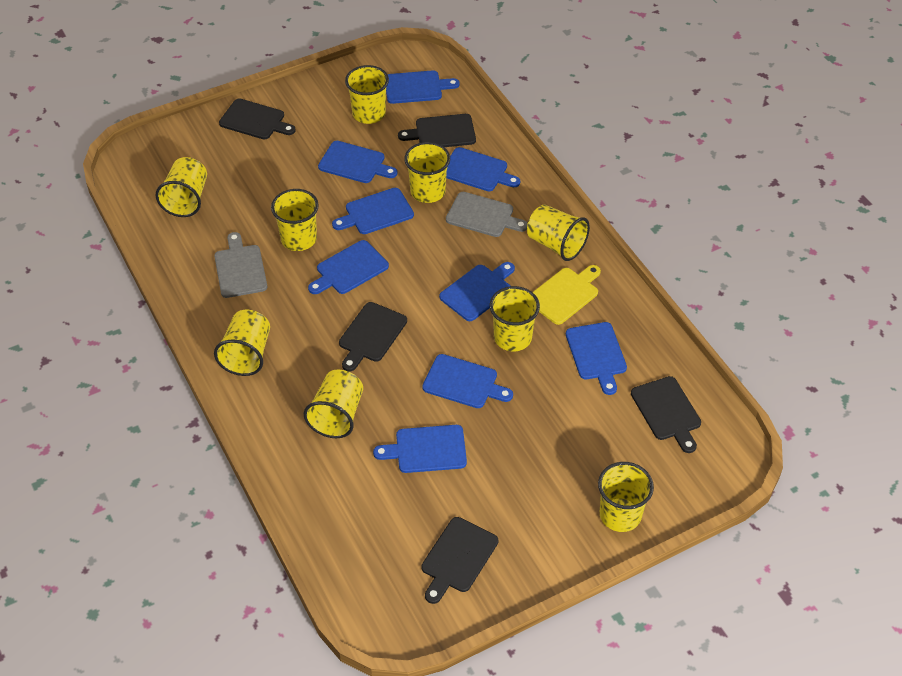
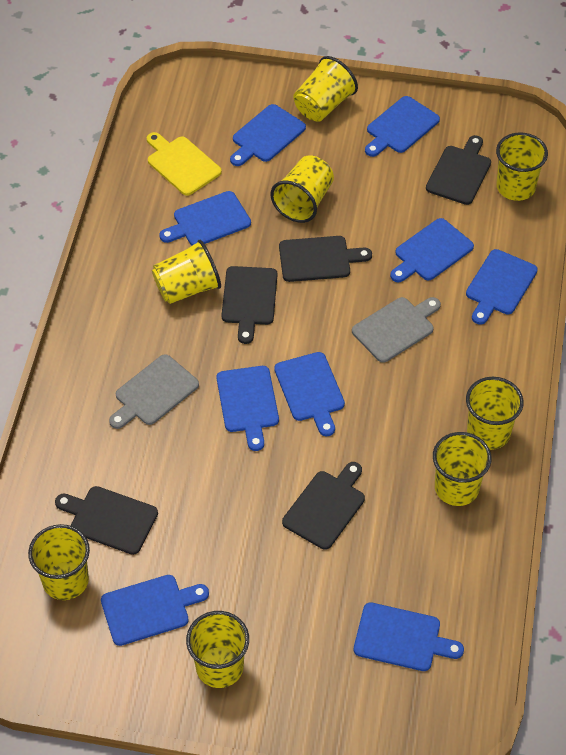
yellow cup: [156,157,207,217] [214,310,270,376] [271,189,319,251] [304,370,363,438] [345,65,389,124] [404,142,450,203] [490,286,540,351] [527,205,590,261] [598,462,654,532] = 9 -> [28,524,90,600] [152,240,221,304] [186,611,249,688] [270,155,334,223] [293,56,358,122] [433,432,492,506] [466,377,524,450] [496,132,548,201] = 8

